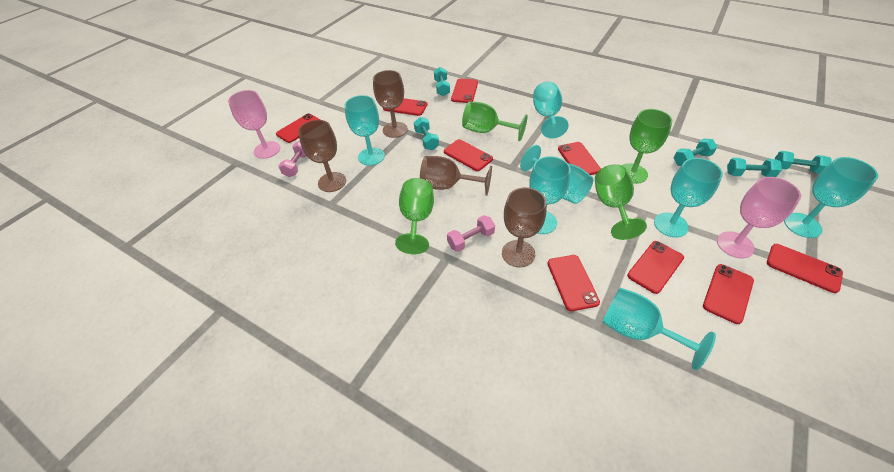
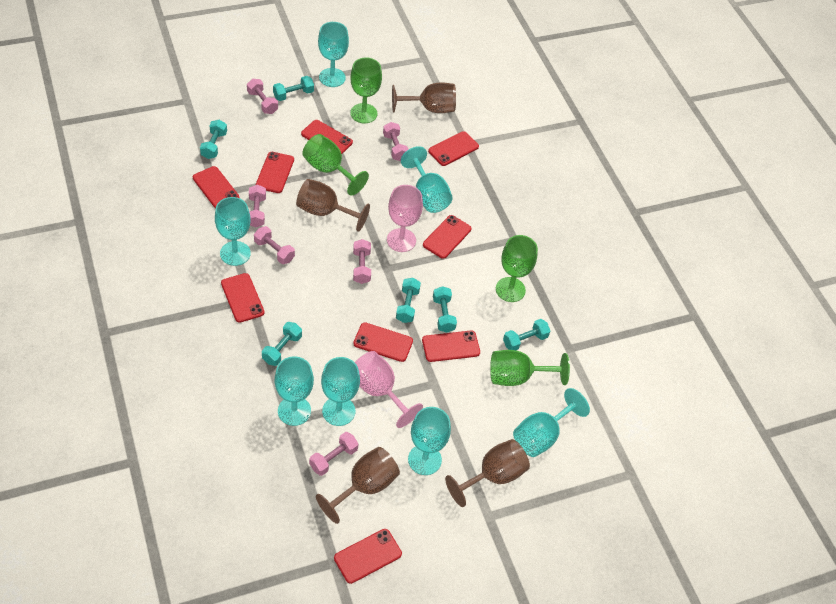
pink dumbbell: [278,141,306,177] [447,215,495,252] = 2 -> [247,79,278,114] [249,185,266,228] [254,226,295,264] [309,432,359,476] [353,239,371,284] [383,122,409,161] = 6
turquoise dumbbell: [414,117,439,150] [434,67,450,96] [674,139,717,166] [727,158,782,177] [775,151,832,174] = 5 -> [200,120,227,159] [262,322,302,366] [273,76,314,101] [396,278,421,323] [433,286,457,333] [503,319,550,350] = 6

